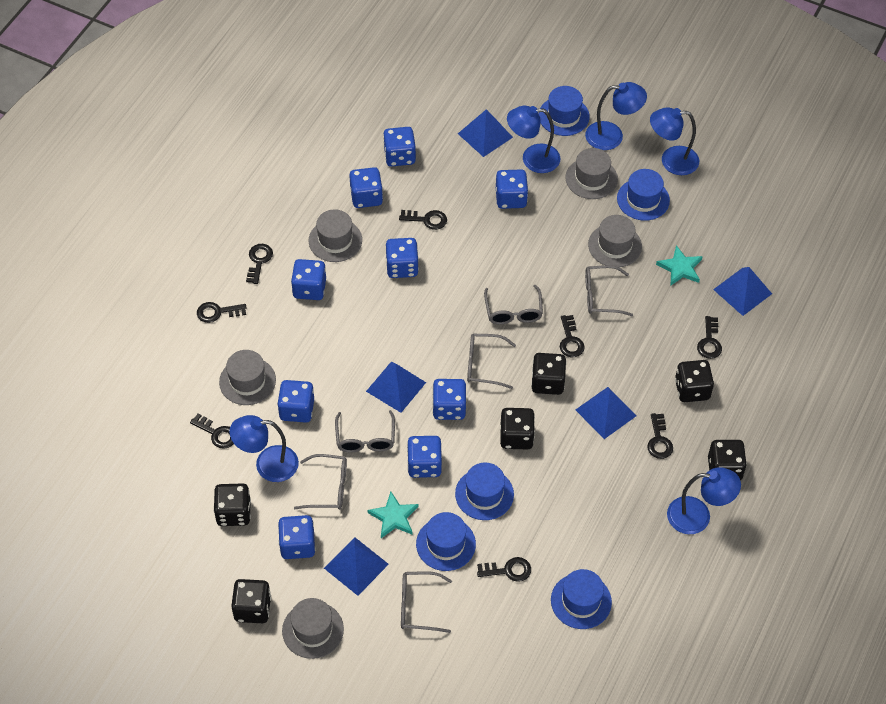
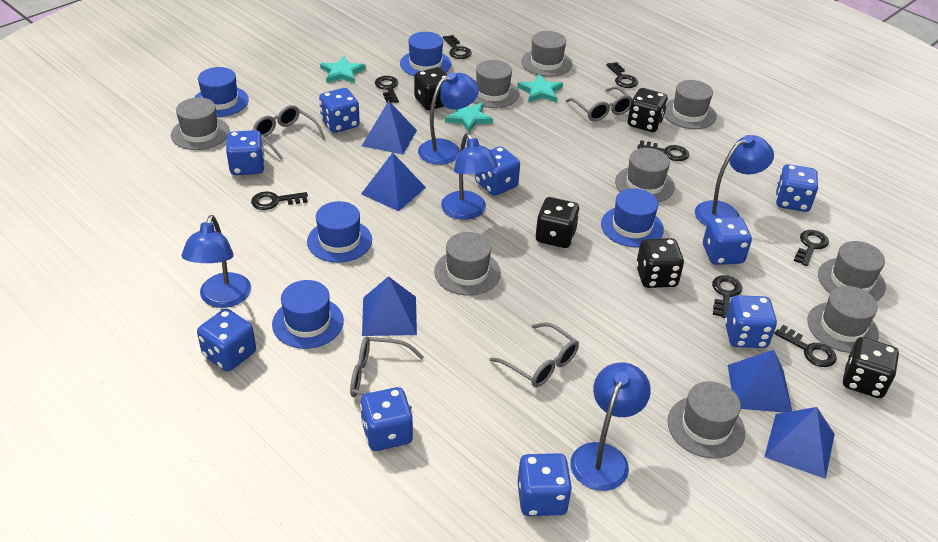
black dice: [213,483,251,526] [231,579,271,623] [500,408,535,449] [531,353,567,395] [675,360,714,402] [708,440,747,480] = 6 -> [414,67,448,110] [535,197,580,248] [628,88,668,132] [636,238,684,288] [843,337,899,398] = 5
grey glasses: [294,454,347,510] [335,410,395,452] [401,571,452,633] [467,334,516,389] [484,285,543,324] [585,265,633,316] = 6 -> [253,105,325,160] [350,336,424,410] [489,322,579,387] [566,86,632,122] = 4
grey hat: [219,350,276,405] [282,598,344,659] [308,209,362,262] [565,148,618,199] [588,215,642,267] = 5 -> [171,97,230,150] [434,232,501,296] [473,60,519,108] [521,31,572,77] [615,148,675,202] [665,80,717,129] [667,381,745,459] [807,286,879,353] [818,241,886,301] = 9
turquoise star: [367,491,418,538] [656,245,703,285] = 2 -> [320,56,366,83] [445,103,493,133] [517,74,563,103] = 3

